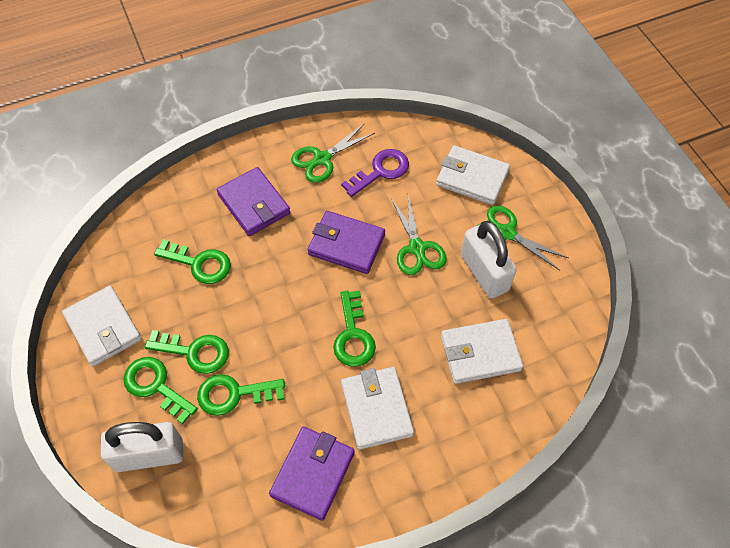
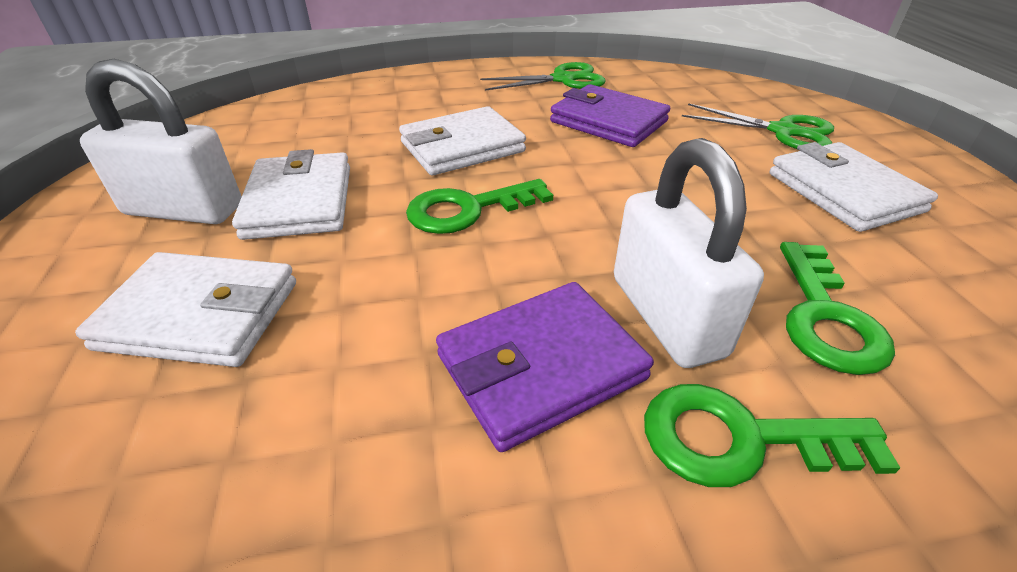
green key: [123,357,198,424] [144,330,229,374] [154,239,231,284] [197,374,285,416] [333,291,376,367] = 5 -> [406,179,553,234] [644,384,900,487] [780,242,895,375] = 3
green scissors: [291,123,375,183] [391,195,446,275] [476,205,568,270] = 3 -> [480,62,606,91] [682,103,834,149] = 2
purple key: [341,149,409,197] = 1 -> none = 0
purple wallet: [217,167,290,236] [269,427,355,521] [307,211,385,274] = 3 -> [436,282,654,452] [550,84,670,147] = 2

